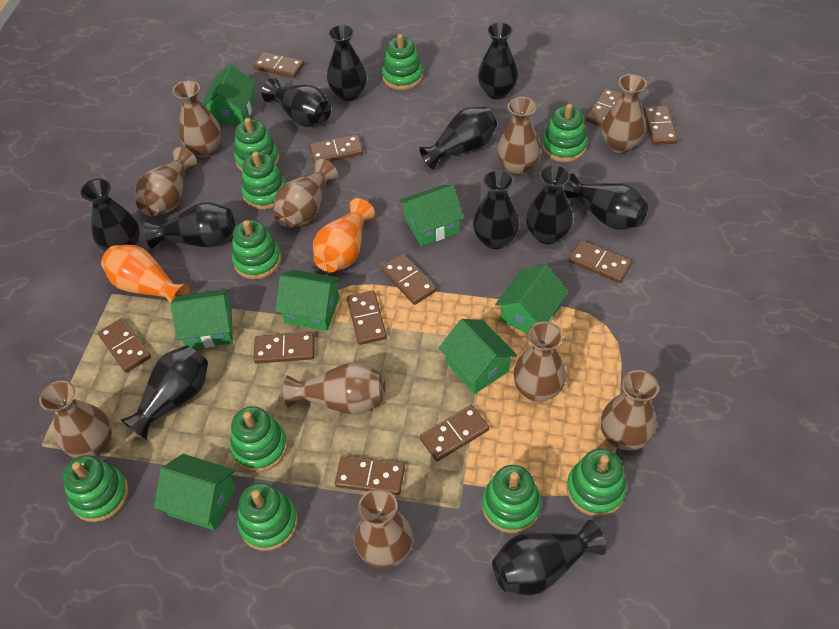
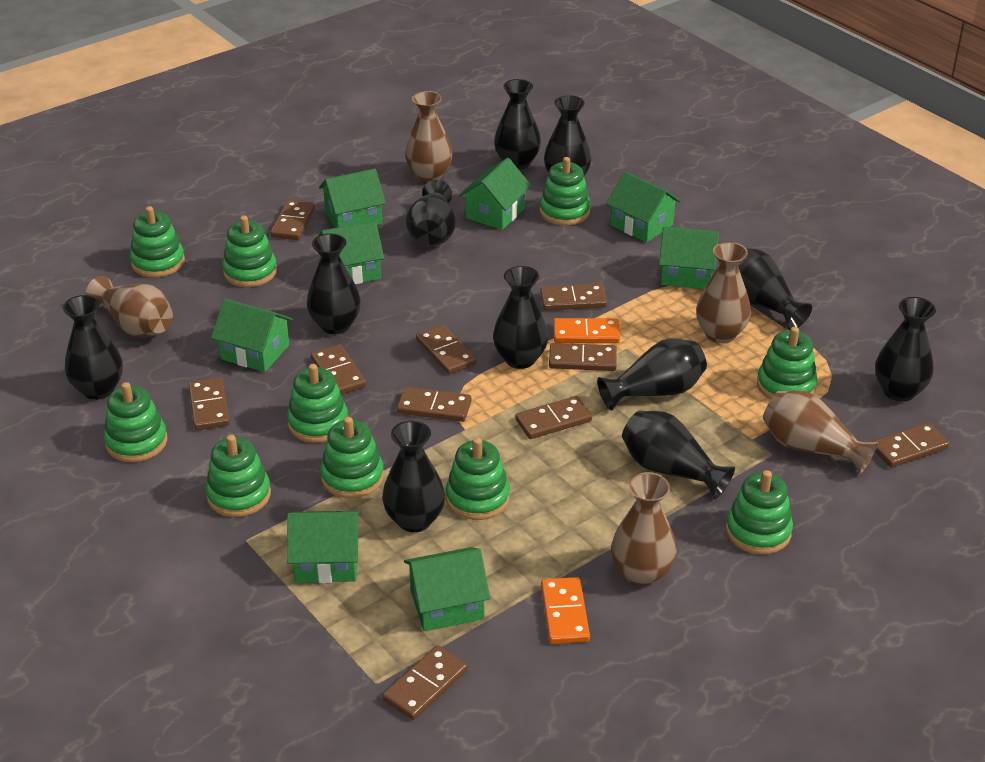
brown domino: [98,318,151,373] [253,52,304,78] [253,332,315,364] [309,134,363,164] [335,455,405,495] [347,290,387,345] [381,254,436,305] [420,405,489,461] [569,240,632,283] [586,88,622,127] [643,105,678,145] = 11 -> [188,377,230,430] [271,200,315,240] [311,344,366,394] [383,645,468,720] [397,387,471,422] [416,325,476,374] [515,396,592,439] [540,284,607,311] [549,343,617,371] [872,422,950,468] = 10
brown vase: [39,381,112,458] [135,147,197,216] [172,80,222,158] [273,159,338,228] [283,362,385,415] [354,489,413,569] [497,97,541,176] [513,322,566,402] [601,370,659,451] [602,74,647,153] = 10 -> [85,276,173,338] [405,91,452,182] [611,472,677,587] [696,242,751,343] [763,390,878,474] = 5
green house: [154,454,236,530] [170,289,233,349] [202,65,256,125] [275,270,341,331] [400,185,464,246] [439,319,517,394] [495,265,569,334] = 7 -> [211,298,293,372] [287,511,361,583] [318,221,384,284] [319,168,386,228] [404,547,490,631] [459,158,532,230] [606,171,681,243] [659,227,719,289] = 8
orange domino: none = 0 -> [541,577,590,644] [553,318,620,343] = 2
orange vase: [101,245,190,306] [313,198,375,272] = 2 -> none = 0

